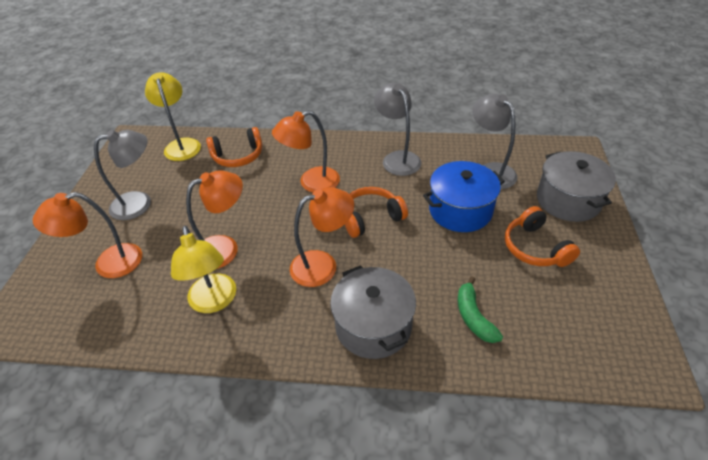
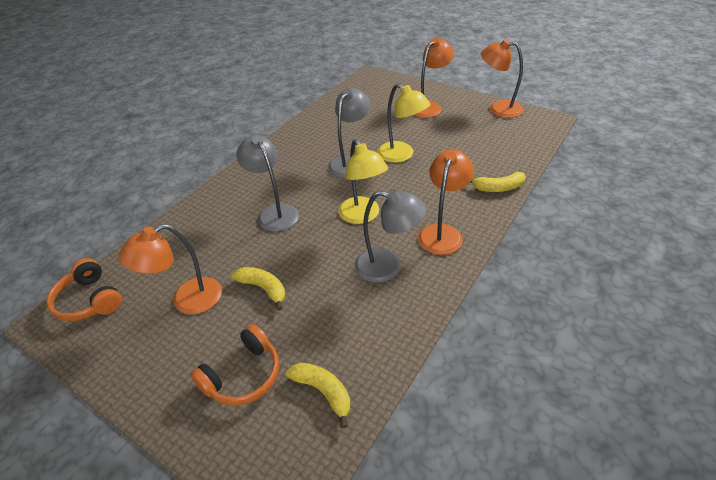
blue pot: [423,161,505,232] = 1 -> none = 0
green banana: [458,277,503,343] = 1 -> none = 0
grey pot: [330,265,416,359] [537,151,616,222] = 2 -> none = 0
orange headphones: [206,127,262,167] [345,187,408,238] [505,206,580,267] = 3 -> [46,258,122,321] [190,324,279,406] = 2
yellow banana: none = 0 -> [231,267,285,311] [286,363,351,428] [470,172,526,192] = 3

